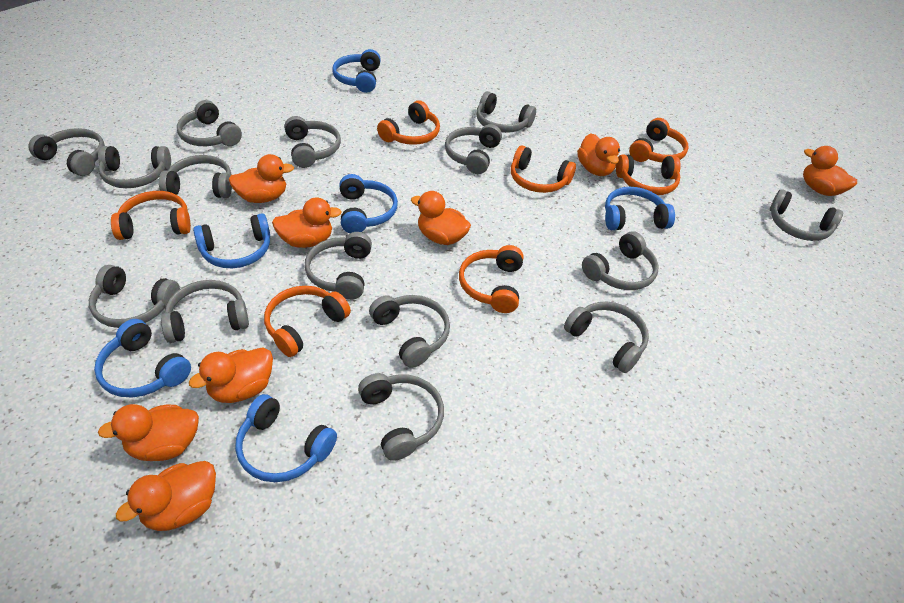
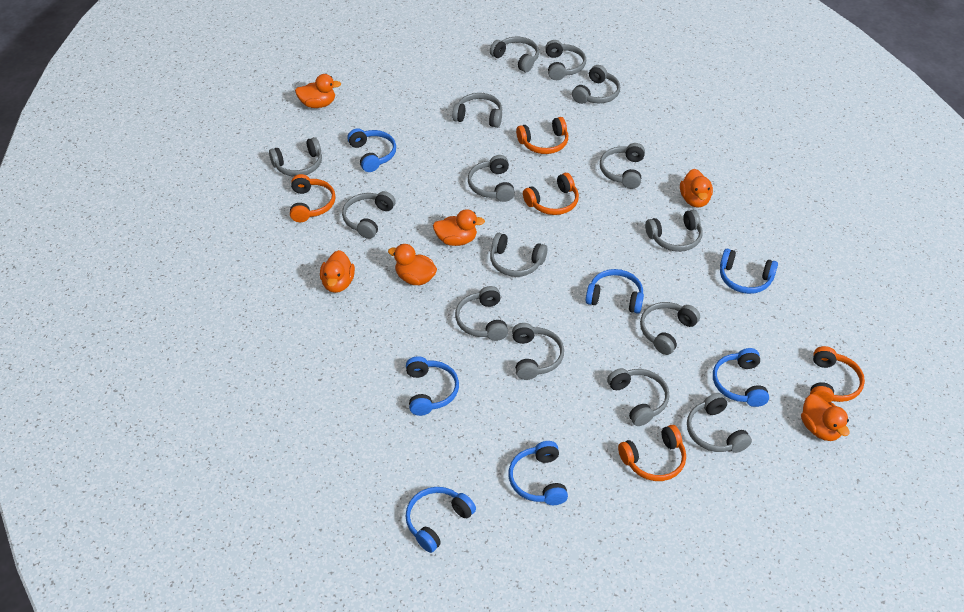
blue headphones: [94,319,191,398] [193,213,270,268] [235,394,337,482] [332,49,381,93] [339,174,398,233] [605,187,675,230] = 6 -> [347,128,396,172] [405,487,476,553] [406,356,459,416] [509,441,568,505] [586,269,644,314] [713,348,769,407] [720,249,778,294] = 7
orange duck: [98,404,199,461] [116,461,216,531] [189,347,273,403] [229,154,294,203] [272,197,342,248] [411,191,471,245] [577,133,620,176] [803,146,857,196] = 8 -> [295,74,341,108] [320,250,355,293] [388,244,437,285] [433,209,485,246] [680,169,713,208] [801,394,850,441] = 6
orange headphones: [111,191,191,240] [264,286,351,357] [377,100,440,145] [459,245,524,313] [511,145,576,193] [616,155,681,195] [629,118,689,162] = 7 -> [290,174,336,222] [516,117,568,154] [523,173,579,215] [618,425,686,481] [810,346,865,403] = 5

